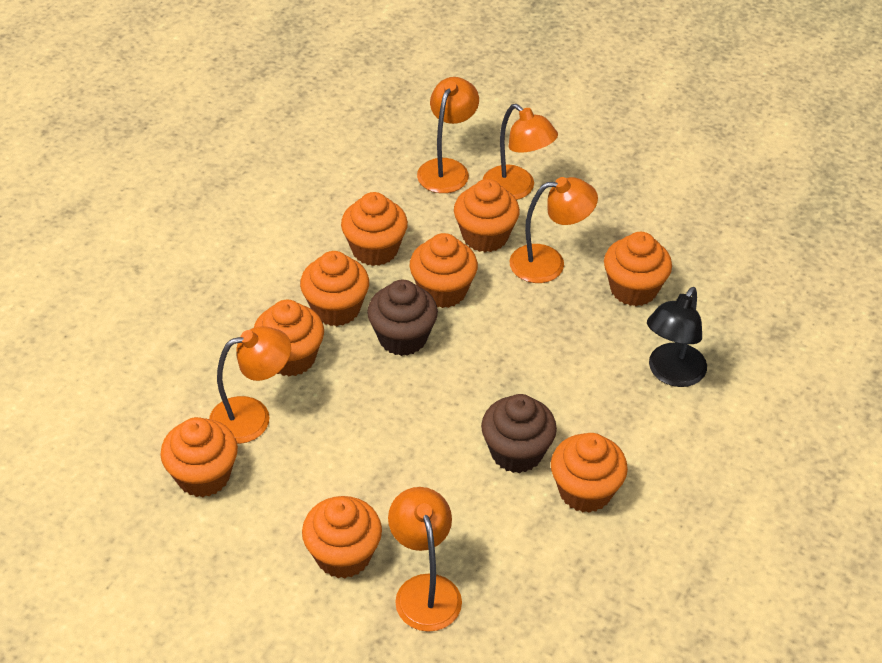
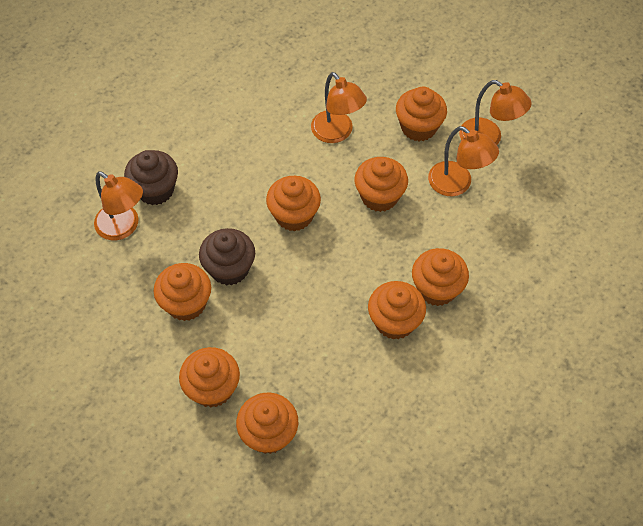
black lamp: [647,287,707,387] = 1 -> none = 0
orange cupcake: [160,417,238,497] [254,300,324,377] [300,251,369,326] [302,496,382,578] [341,192,408,266] [410,233,478,308] [454,179,520,252] [551,433,628,513] [604,232,672,306] = 9 -> [154,263,211,321] [179,347,240,408] [236,392,298,454] [266,176,321,231] [354,157,408,212] [368,281,426,340] [396,87,447,141] [412,248,469,306] = 8
orange lamp: [209,326,291,444] [388,487,462,632] [417,77,479,193] [483,104,558,200] [509,177,598,283] = 5 -> [94,171,143,240] [311,72,367,143] [428,126,499,196] [459,80,531,145] = 4

